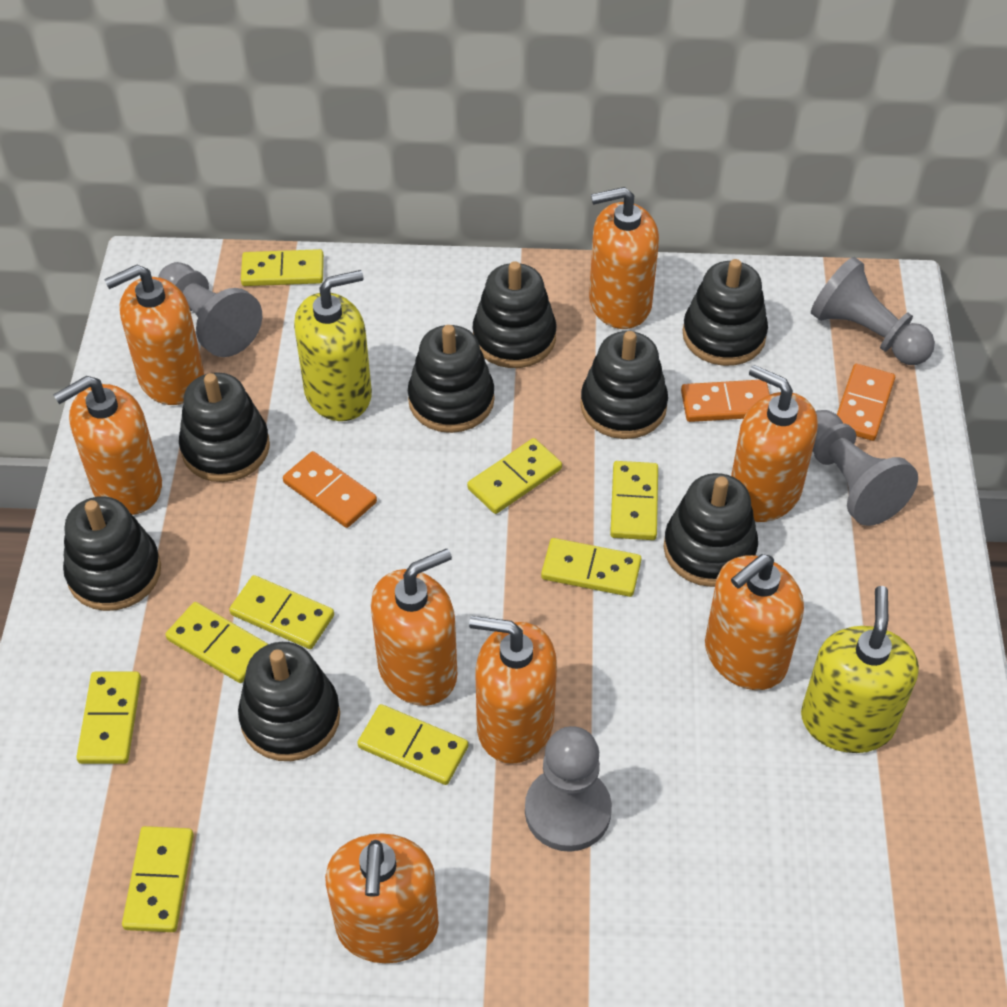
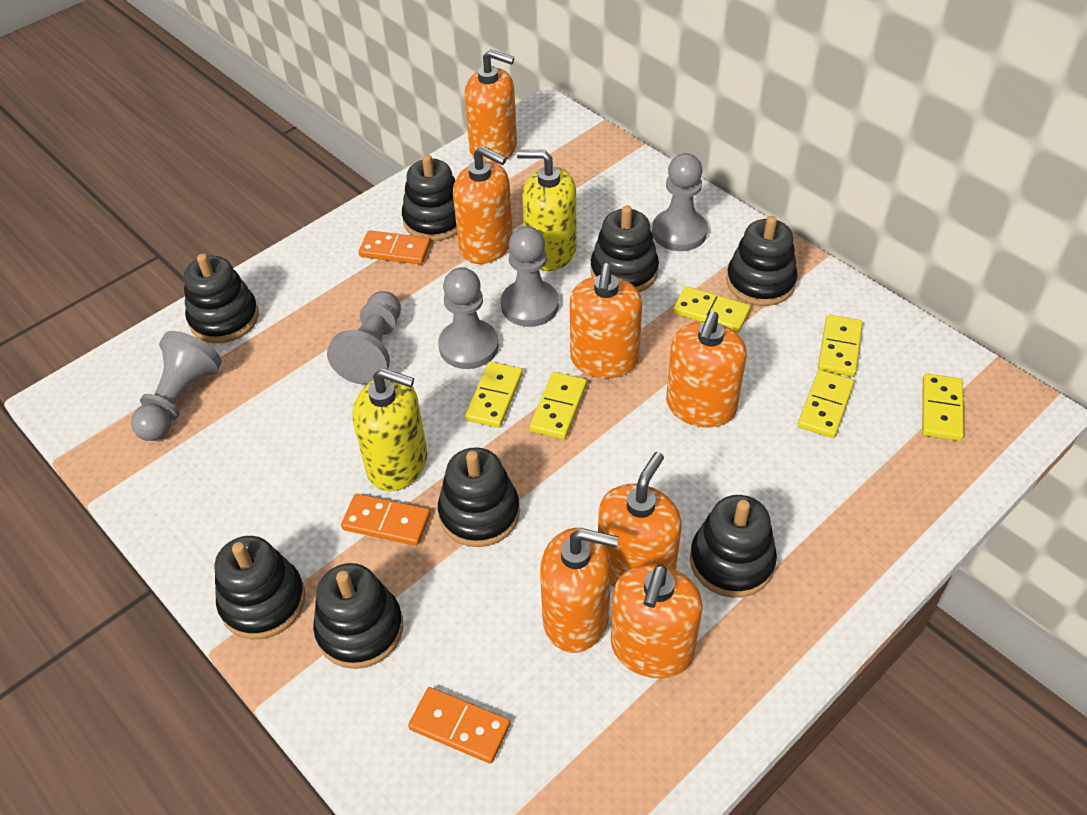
grey pawn: [158,262,262,357] [525,726,612,852] [811,257,935,365] [813,410,918,526] = 4 -> [131,331,222,441] [327,291,401,385] [438,267,499,369] [501,226,559,327] [652,153,708,251] = 5
orange soap dispenser: [53,376,162,515] [104,265,204,405] [325,833,439,963] [371,549,457,706] [469,616,557,764] [589,187,659,329] [705,554,804,690] [731,365,818,522] = 8 -> [453,146,513,264] [464,49,517,164] [540,528,618,653] [570,263,642,378] [598,452,682,587] [611,564,703,679] [666,311,747,428] = 7
yellow domino: [76,672,141,764] [122,826,194,932] [165,602,268,683] [229,575,334,649] [241,249,324,286] [357,704,468,785] [467,438,562,514] [541,538,641,597] [610,461,658,540] = 9 -> [465,362,523,428] [530,372,587,439] [673,286,751,333] [798,370,854,438] [818,315,863,377] [922,374,964,441] = 6

